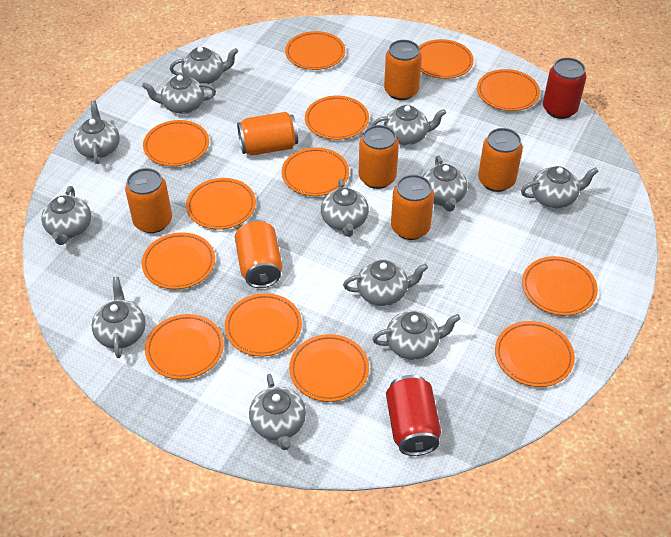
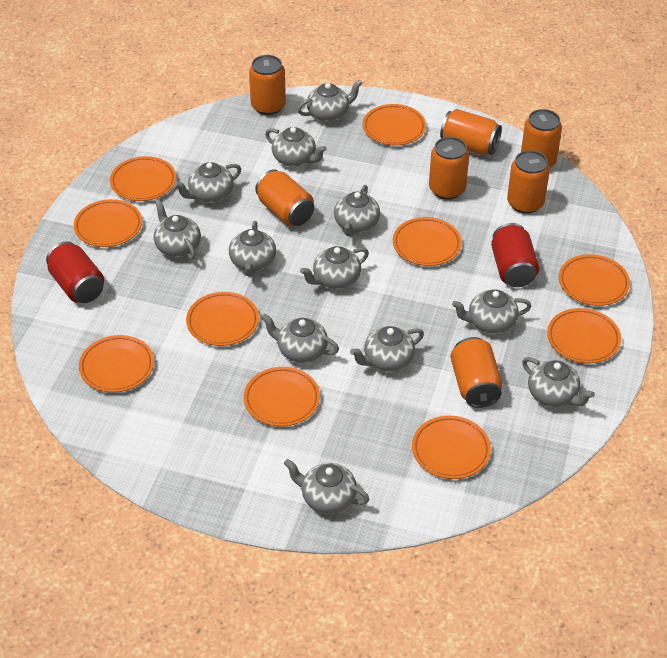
orange plate: [142,232,215,289] [143,120,209,166] [145,314,224,379] [186,178,256,230] [225,293,302,356] [282,147,349,196] [285,31,345,70] [289,334,369,402] [305,96,369,140] [419,39,474,79] [477,69,540,111] [495,321,575,387] [522,256,598,316] = 13 -> [74,199,142,247] [79,335,154,392] [110,156,176,201] [186,292,259,346] [244,367,320,427] [363,104,426,146] [393,217,462,266] [412,416,491,479] [547,308,621,363] [559,254,630,306] = 10

